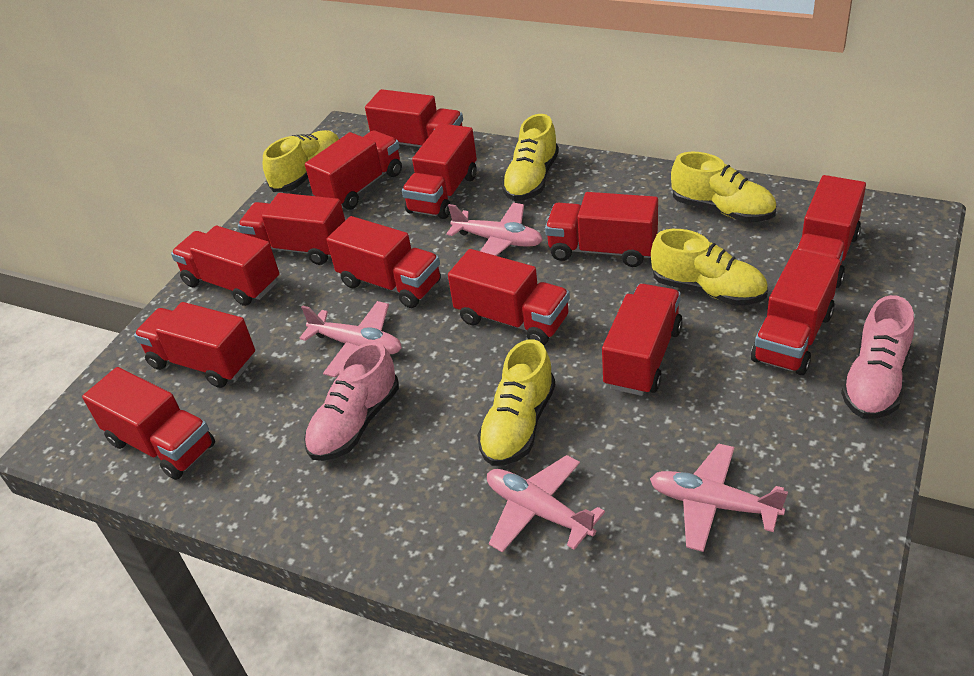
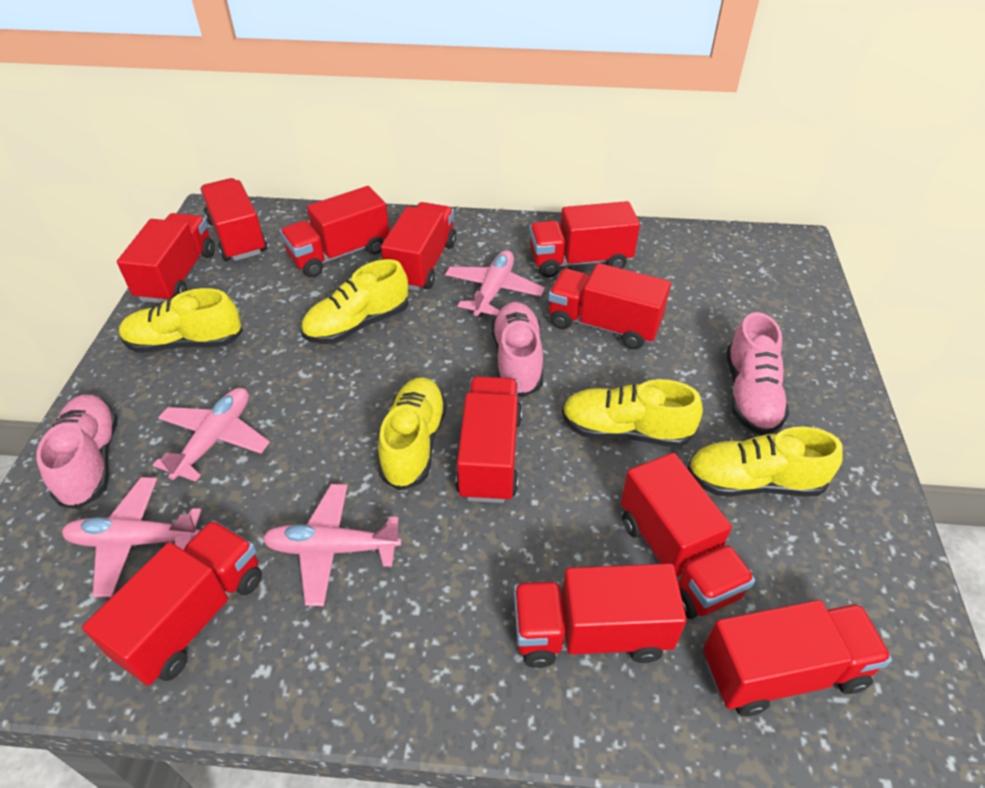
pink shoe: [304,342,399,461] [841,295,914,419] = 2 -> [36,395,118,509] [492,302,543,397] [726,312,789,435] = 3
red truck: [82,367,215,480] [134,302,255,388] [171,226,279,306] [238,193,345,265] [305,130,402,210] [327,216,441,308] [365,89,463,147] [402,123,477,219] [448,249,570,345] [545,192,658,267] [602,284,683,396] [751,249,840,375] [797,175,866,288] = 13 -> [82,520,262,686] [117,213,215,303] [200,178,267,261] [280,186,389,277] [381,202,456,291] [456,376,522,503] [514,563,687,668] [529,201,640,277] [548,263,671,349] [621,453,755,619] [703,600,892,716] = 11

